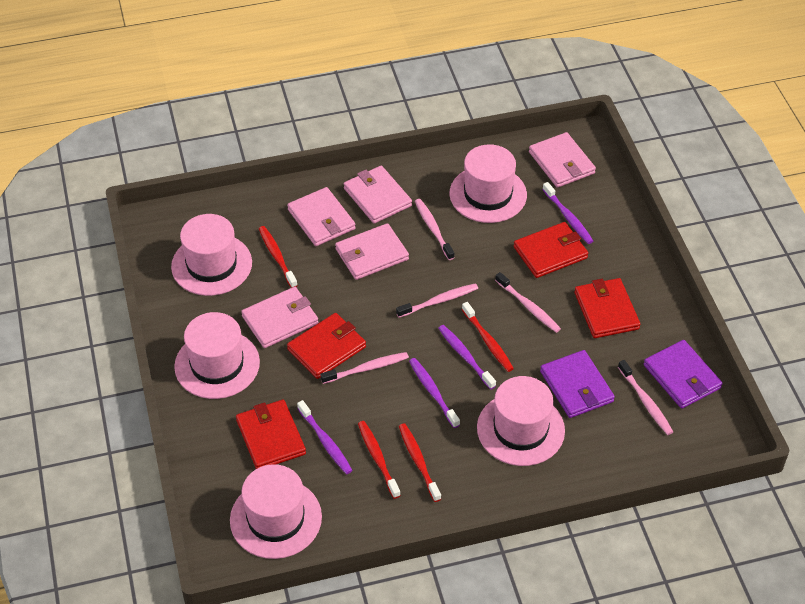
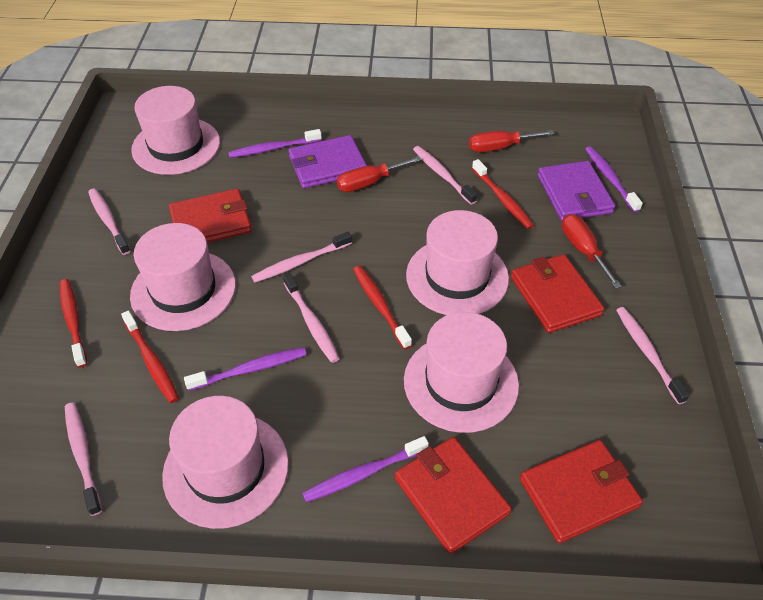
pink toothbrush: [320,352,409,384] [396,283,478,318] [415,199,455,260] [495,272,561,333] [618,360,673,435] = 5 -> [65,402,102,516] [88,188,130,255] [251,232,352,283] [283,273,340,363] [413,146,477,205] [616,307,690,404] = 6
pink wallet: [241,287,318,348] [287,187,356,246] [335,223,409,280] [344,166,412,224] [529,132,596,188] = 5 -> none = 0
red screwdriver: none = 0 -> [337,156,422,192] [469,130,554,152] [562,214,622,289] = 3

